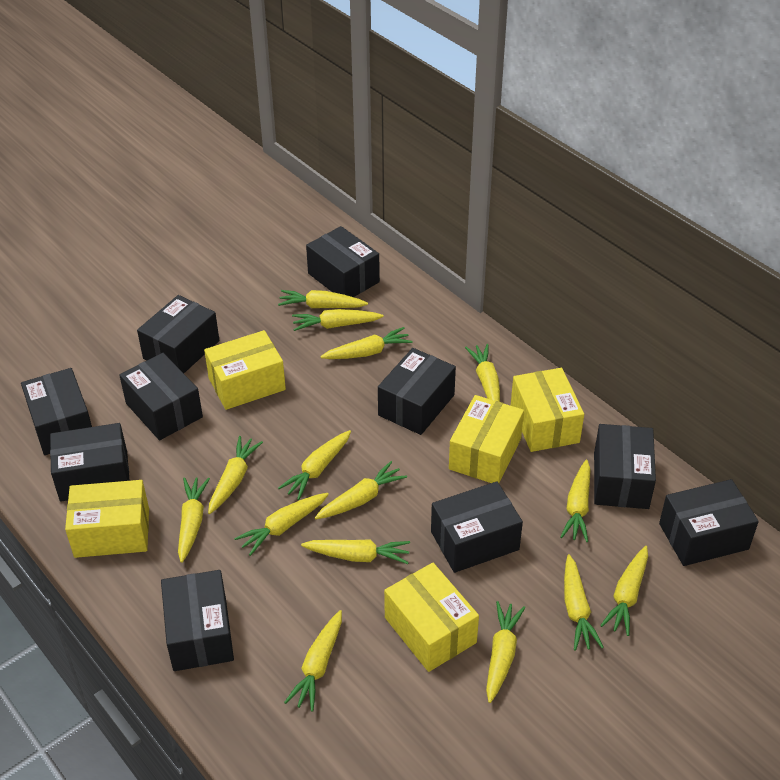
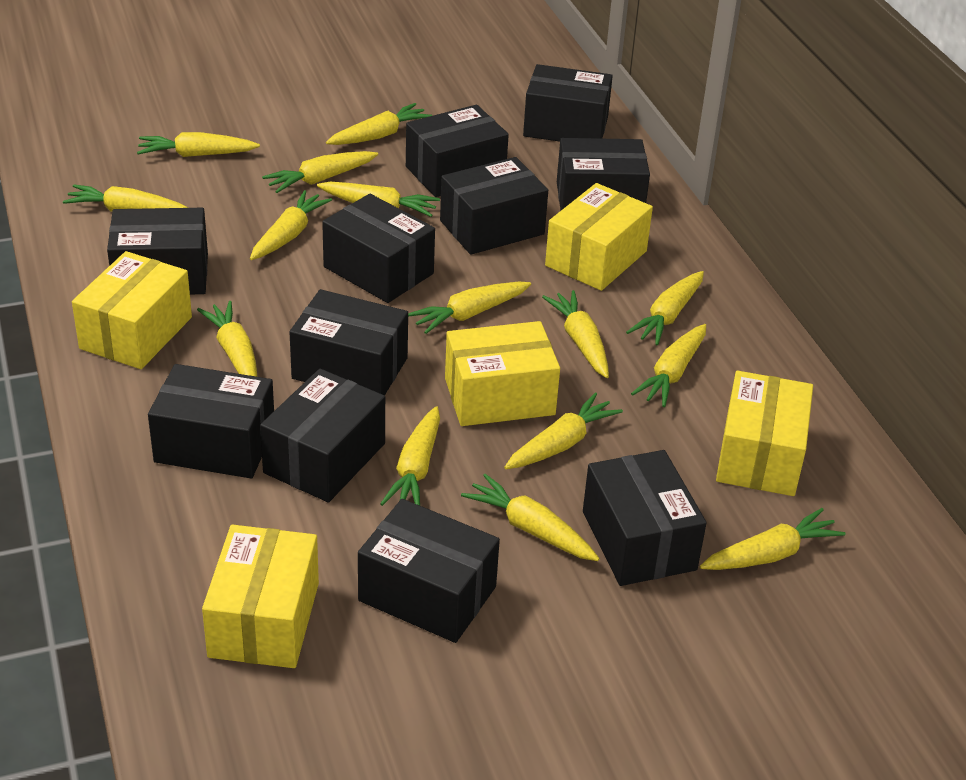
black box: [21,368,92,455] [50,423,130,502] [119,353,203,440] [137,295,220,373] [161,570,234,671] [306,226,380,297] [378,348,456,435] [431,481,523,573] [594,424,656,509] [659,479,759,566] = 10 -> [107,208,208,294] [148,364,274,478] [260,369,385,502] [290,289,408,395] [322,194,435,303] [358,499,500,643] [406,105,509,197] [440,157,548,255] [523,64,613,142] [557,138,650,210] [583,450,706,586] = 11

